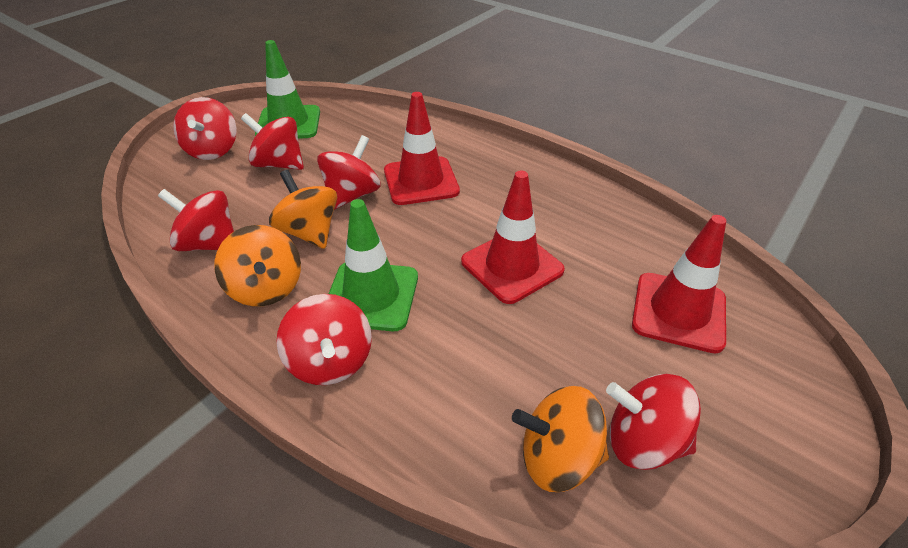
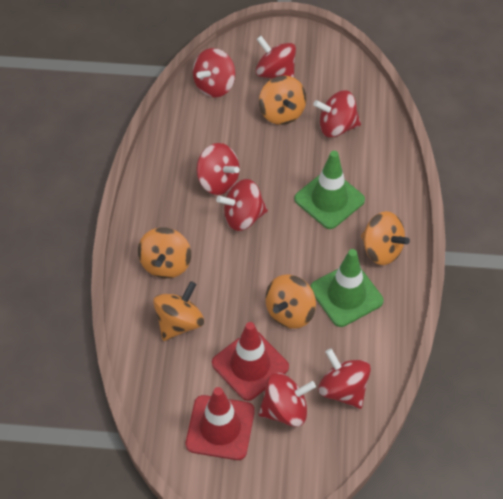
orange spinning top: [214,225,301,306] [269,170,337,249] [512,386,609,492] = 3 -> [138,227,191,279] [153,281,204,341] [259,75,307,125] [265,275,316,329] [361,211,410,265] = 5
red spinning top: [158,189,234,251] [173,97,236,160] [241,113,304,170] [276,294,372,385] [317,135,381,210] [606,374,701,470] = 6 -> [193,48,236,97] [197,143,240,195] [216,179,268,231] [256,36,296,79] [258,373,316,427] [314,90,361,137] [318,349,371,409] = 7
red traffic cone: [384,92,460,205] [461,171,565,304] [632,215,726,353] = 3 -> [186,387,255,460] [212,322,289,401] = 2

